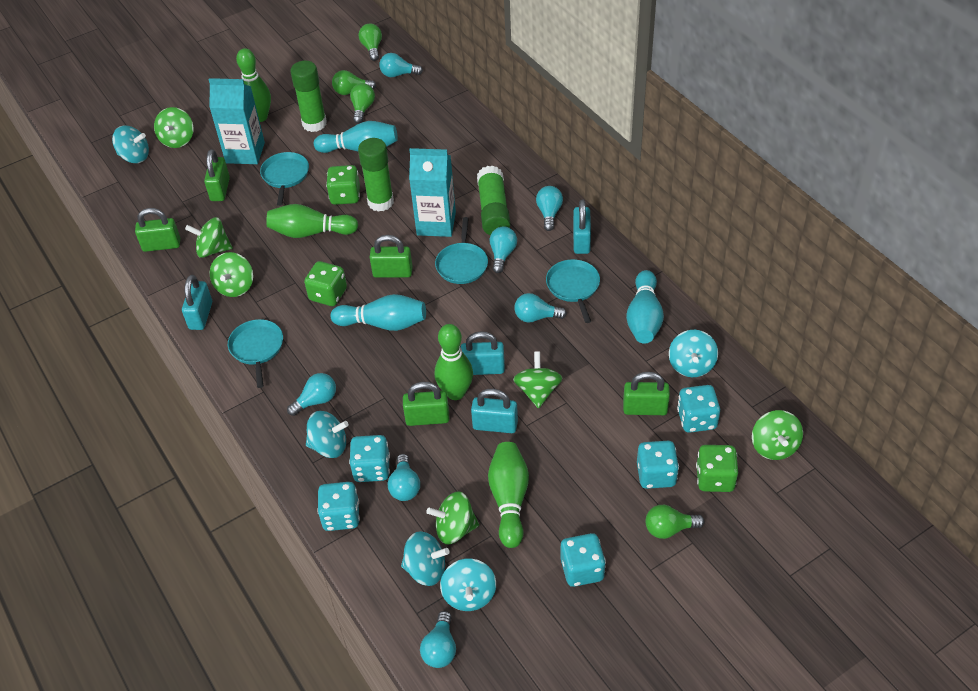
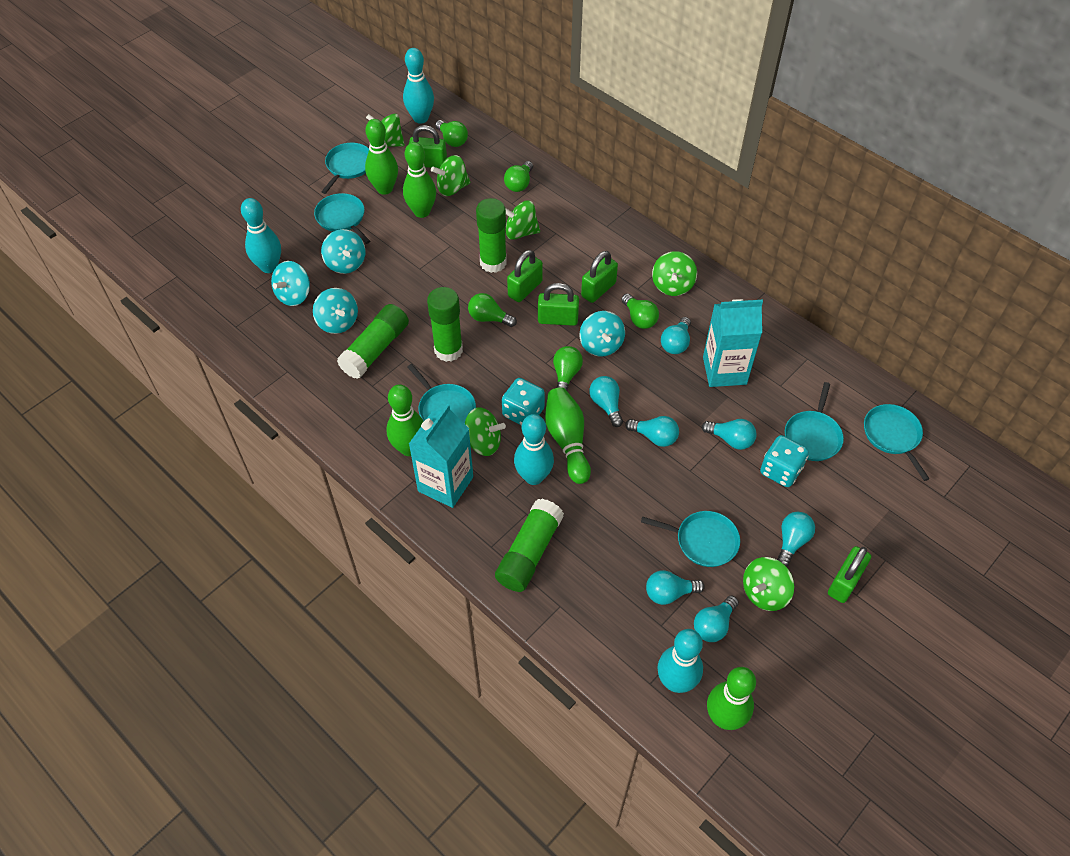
green bowling pin: [236,48,271,122] [266,204,358,238] [435,324,473,400] [488,442,529,548] = 4 -> [365,119,398,195] [386,384,424,456] [403,142,436,218] [545,387,591,484] [707,667,756,730] = 5
green dice: [304,261,347,306] [326,165,360,205] [696,445,738,492] = 3 -> none = 0
green glue stick: [290,61,327,132] [358,138,394,212] [477,166,510,235] = 3 -> [337,304,409,379] [427,287,463,362] [476,198,507,273] [495,499,564,592] = 4
green light bulb: [332,70,376,95] [350,83,375,123] [359,24,382,61] [645,505,704,539] = 4 -> [435,120,468,147] [468,293,517,327] [504,161,533,192] [553,346,583,391] [621,294,659,329] = 5
turquoise bowling pin: [314,121,398,153] [330,294,426,331] [626,270,664,343] = 3 -> [241,198,281,273] [403,48,434,124] [514,414,554,485] [658,629,703,693] = 4
turquoise dice: [317,482,360,531] [349,435,390,482] [561,533,606,587] [637,441,679,489] [677,385,720,433] = 5 -> [502,378,545,426] [760,435,809,487] = 2
turquoise padlock: [182,275,212,330] [461,331,505,375] [471,389,518,433] [573,200,591,254] = 4 -> none = 0
turquoise pan: [228,319,283,388] [260,152,309,206] [435,217,488,284] [546,259,600,323] = 4 -> [314,193,370,244] [321,143,369,194] [407,364,476,424] [641,511,740,567] [785,382,844,461] [864,404,930,481] = 6
turquoise spinning top: [112,126,149,163] [306,411,349,458] [401,531,449,586] [440,558,496,611] [669,330,718,377] = 5 -> [271,261,310,306] [313,288,358,334] [321,229,365,274] [580,311,625,357] = 4

